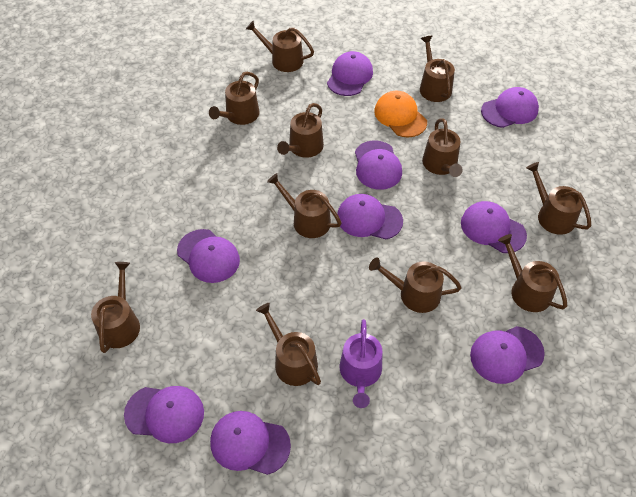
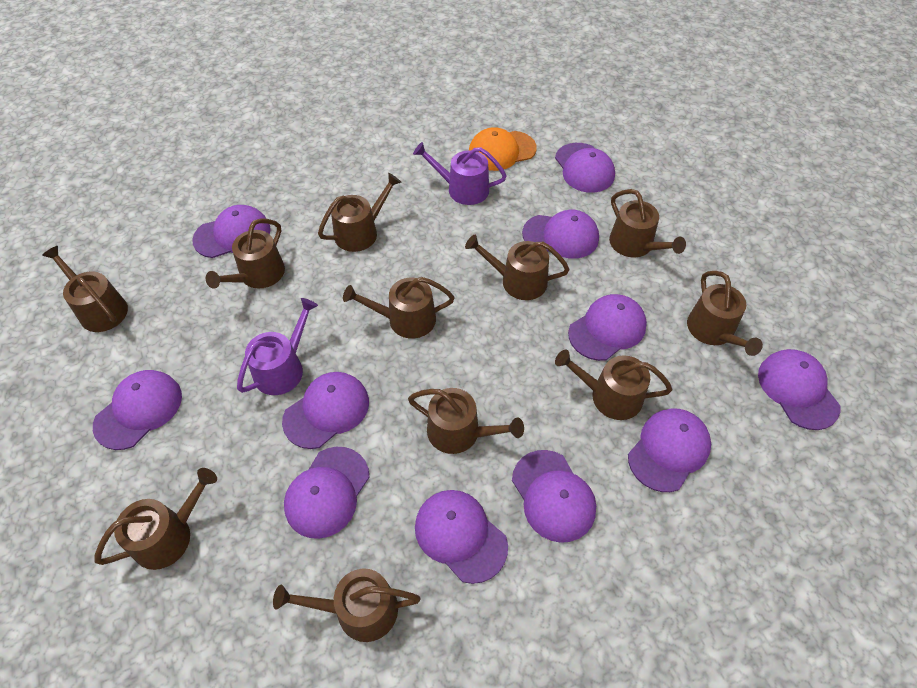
purple cap: [124,386,204,443] [177,229,240,283] [210,411,291,475] [327,51,373,96] [337,194,403,239] [355,141,402,190] [461,201,527,253] [470,326,545,384] [481,87,539,128] = 9 -> [93,370,182,450] [192,205,271,258] [282,372,369,449] [284,447,369,539] [415,490,508,584] [512,450,596,543] [522,210,599,259] [555,143,615,193] [568,294,647,361] [628,408,711,492] [758,349,840,430] = 11
purple watering can: [339,319,382,408] = 1 -> [237,298,318,395] [413,142,507,205] = 2

